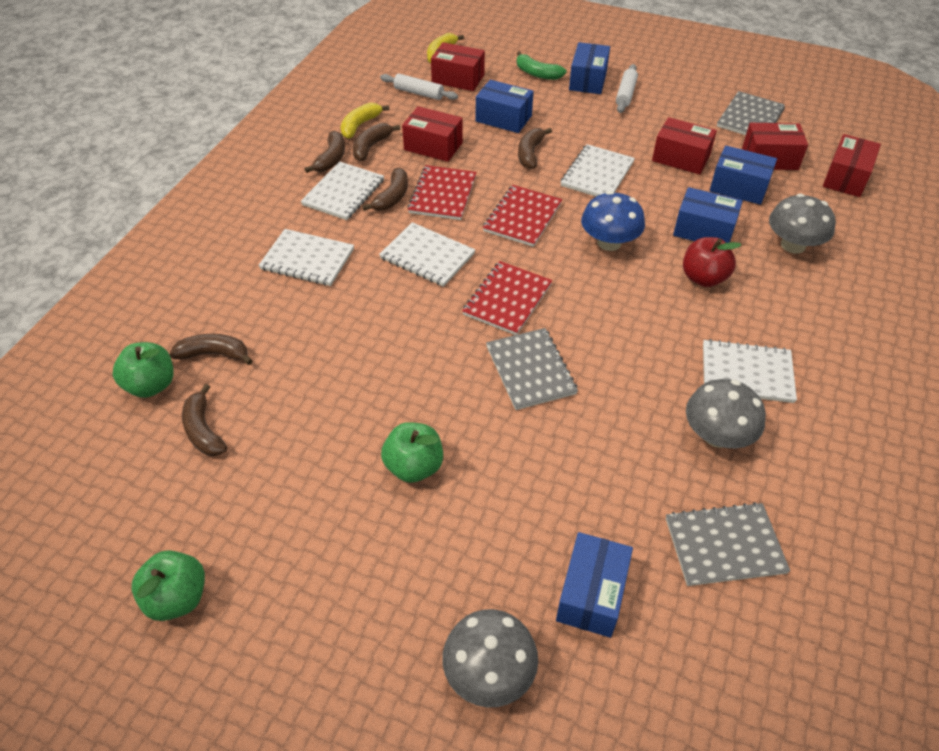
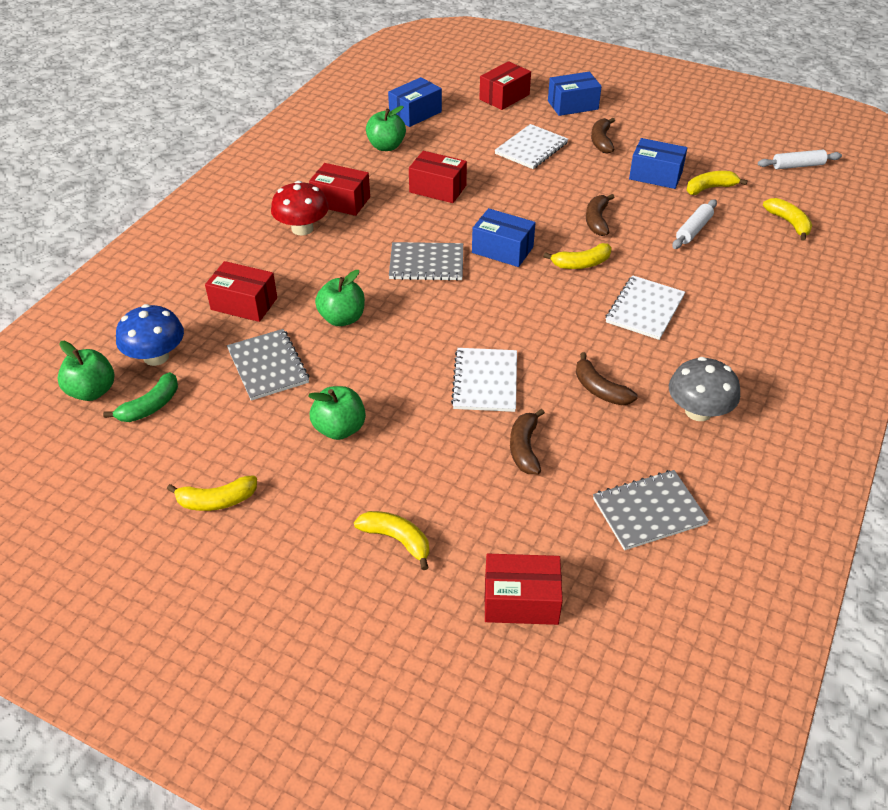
blue box: [476,80,533,133] [556,532,633,638] [569,42,610,94] [673,187,743,243] [710,145,777,205] = 5 -> [388,77,442,127] [472,208,536,267] [548,72,602,116] [629,138,688,189] = 4
brown banana: [169,334,253,365] [182,384,227,456] [305,131,345,173] [353,123,400,162] [362,167,408,211] [518,128,552,169] = 6 -> [510,408,545,474] [576,352,638,405] [586,194,615,236] [591,118,615,154] = 4
green apple: [113,342,174,398] [131,550,205,621] [381,422,443,483] = 3 -> [57,341,114,401] [308,386,366,440] [315,270,365,326] [366,106,406,151] = 4
grey mushroom: [442,609,538,707] [686,379,766,448] [769,194,836,254] = 3 -> [669,357,740,421] = 1
red apple: [683,237,741,287] = 1 -> none = 0
red mushroom: none = 0 -> [271,181,329,236] = 1
red notebook: [408,165,477,220] [462,261,552,335] [483,185,562,247] = 3 -> none = 0
white notebook: [258,229,354,286] [301,162,384,220] [379,222,475,287] [560,144,635,196] [703,339,797,403] = 5 -> [451,348,517,412] [495,124,568,169] [606,275,685,340] = 3
yellow banana: [340,102,389,139] [427,33,464,63] = 2 -> [167,476,257,511] [354,511,429,570] [543,243,612,269] [687,171,748,195] [763,198,812,241] = 5

